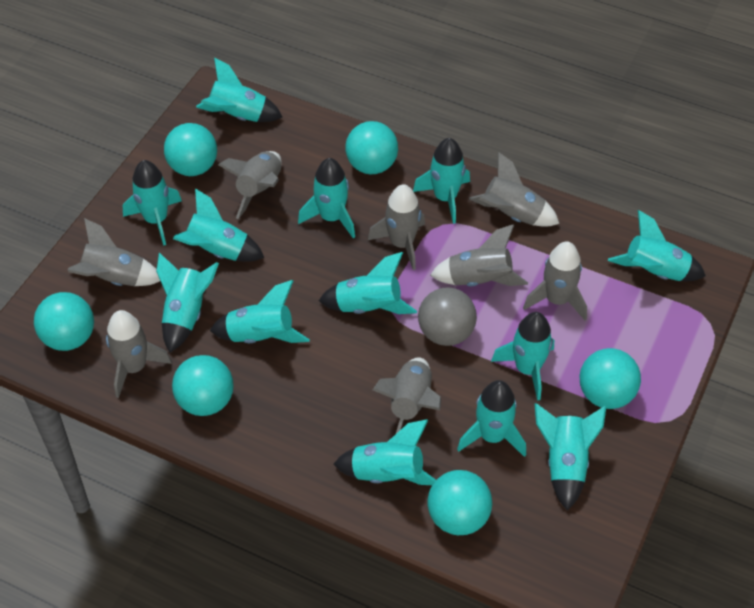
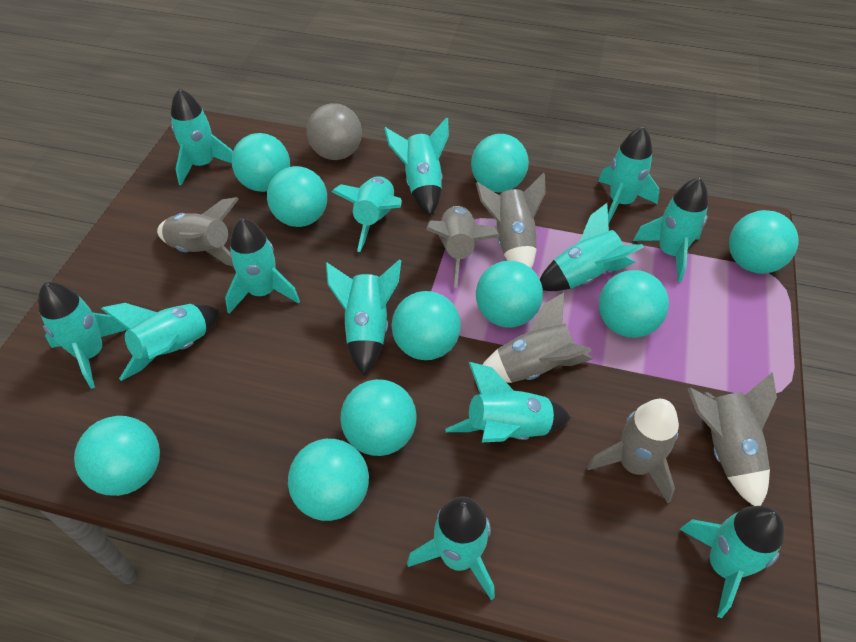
grey rocket: [68,218,160,286] [106,310,172,398] [218,151,282,219] [368,184,425,270] [373,357,441,434] [430,224,528,286] [469,152,559,227] [523,241,587,320] = 8 -> [157,197,239,266] [427,206,500,288] [476,172,546,269] [483,292,593,383] [587,399,679,503] [687,372,777,506] = 6
turquoise ball: [34,292,94,351] [164,123,217,176] [172,355,234,416] [345,121,398,174] [427,470,492,535] [580,348,641,409] = 6 -> [74,416,160,496] [231,133,290,192] [267,166,327,227] [288,439,369,521] [340,379,417,456] [391,291,461,360] [471,134,529,192] [476,261,543,328] [599,270,669,338] [729,210,799,274] = 10

